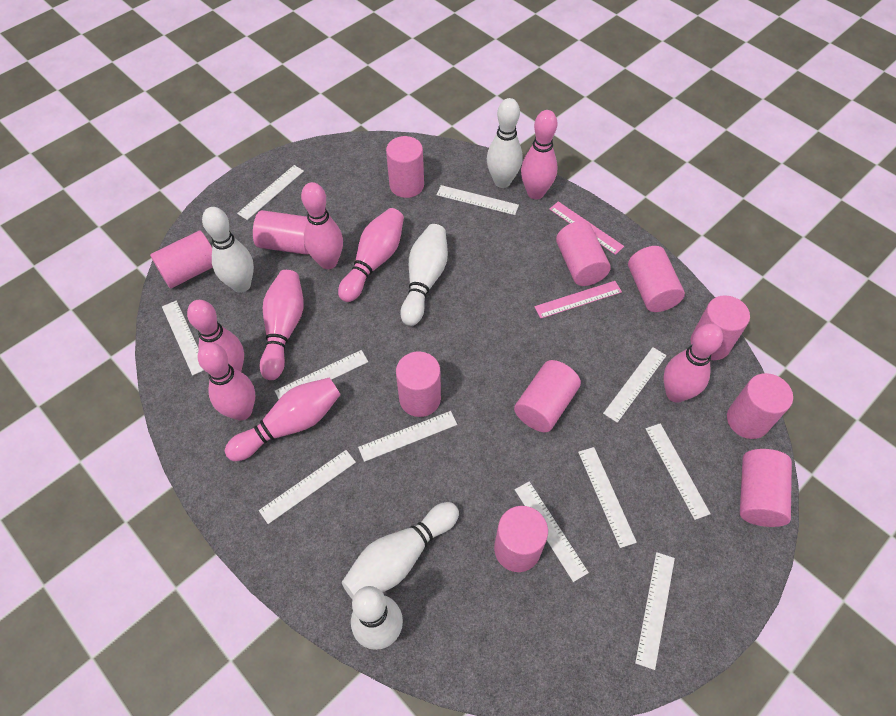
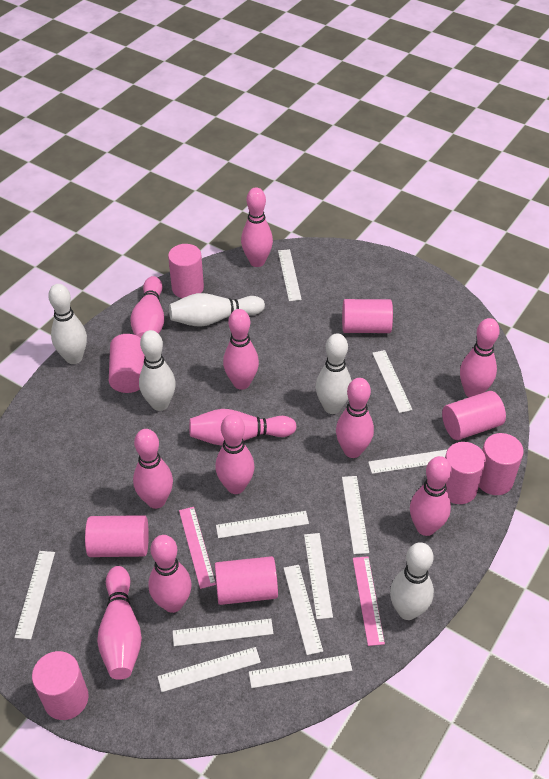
pink bowling pin: [187,300,244,372] [198,343,255,421] [225,377,341,461] [260,270,304,380] [301,182,343,269] [338,208,404,302] [521,110,557,199] [663,323,723,403] = 8 -> [97,566,142,680] [130,276,164,338] [133,429,173,509] [148,535,192,613] [189,409,297,446] [215,414,255,494] [223,309,259,390] [241,187,273,267] [336,378,374,458] [410,456,451,536] [460,318,500,397] = 11
pink cylinder: [150,231,213,288] [253,210,309,255] [386,136,424,198] [396,351,441,417] [494,506,548,572] [514,360,581,432] [556,221,611,286] [628,246,685,312] [691,295,750,360] [727,373,793,439] [740,449,792,527] = 11 -> [32,651,89,720] [85,515,149,557] [109,334,145,393] [168,244,204,298] [215,556,278,605] [342,299,393,333] [442,391,506,440] [445,442,486,504] [479,433,524,495] = 9

